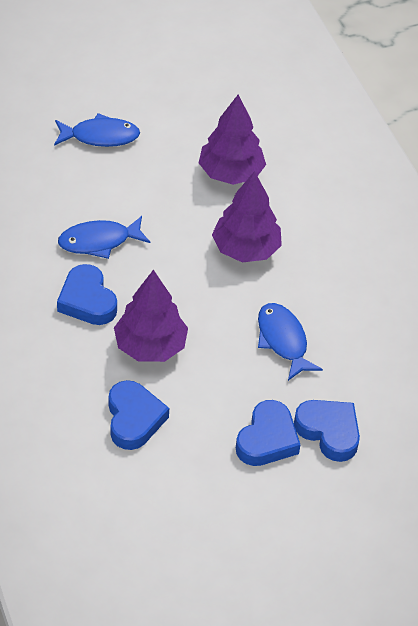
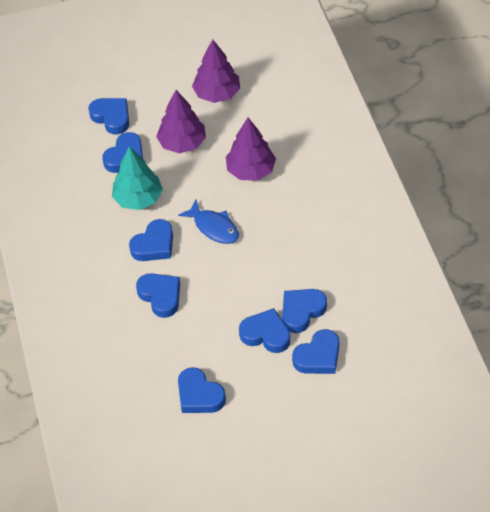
blue fish: [54,113,140,147] [58,216,150,259] [258,303,323,381] = 3 -> [178,200,239,244] = 1
blue heart: [57,264,117,325] [109,380,169,450] [236,400,300,466] [294,400,360,462] = 4 -> [88,98,129,135] [102,132,143,173] [129,219,173,261] [136,273,180,318] [178,367,226,413] [239,308,290,353] [282,289,327,333] [292,329,339,374] = 8
turquoise tree: none = 0 -> [112,146,163,210] = 1

